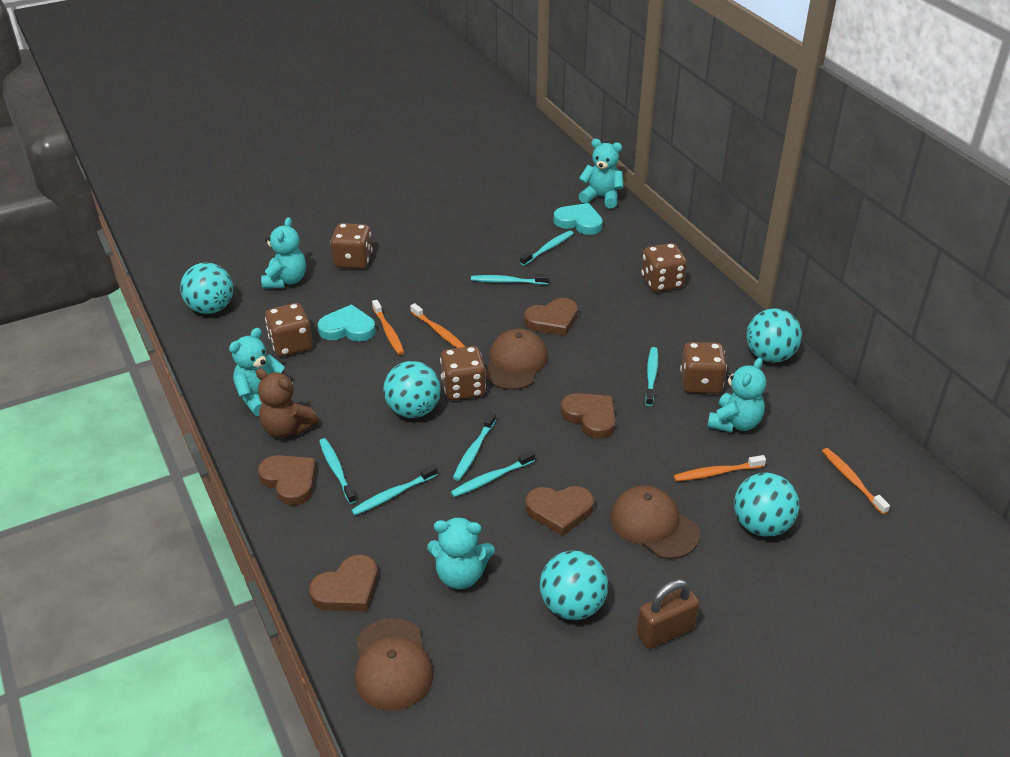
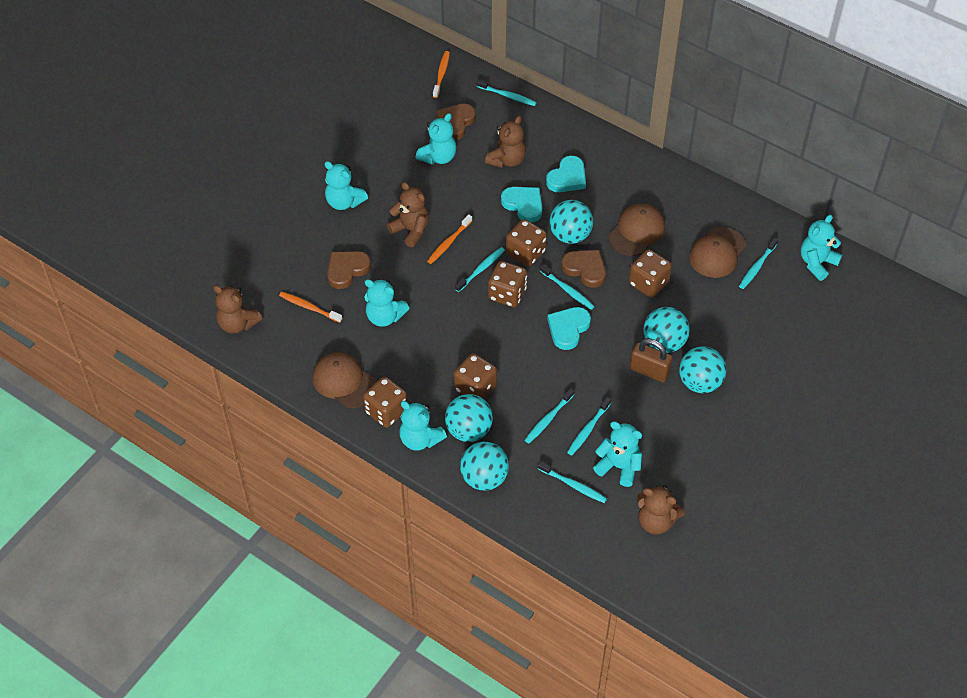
brown heart: [258,455,316,506] [309,555,378,611] [524,298,578,336] [525,486,594,536] [561,393,616,439] = 5 -> [327,251,371,289] [436,104,475,140] [561,250,606,288] = 3
brown teddy bear: [256,368,319,438] = 1 -> [213,285,262,334] [387,182,429,247] [485,116,526,168] [636,485,685,534] = 4
orange toothbrush: [372,300,404,355] [410,303,465,348] [674,455,766,481] [822,448,890,515] = 4 -> [279,292,342,323] [427,214,472,264] [433,51,450,98] = 3
turquoise heart: [318,304,376,342] [554,203,603,235] = 2 -> [501,187,542,223] [546,156,586,192] [547,307,591,350] = 3
turquoise teddy bear: [229,328,285,416] [261,217,306,289] [427,517,495,589] [579,139,624,209] [707,358,766,433] = 5 -> [325,161,368,210] [364,279,410,327] [399,401,447,451] [416,113,456,165] [593,421,642,487] [801,215,842,281] = 6

